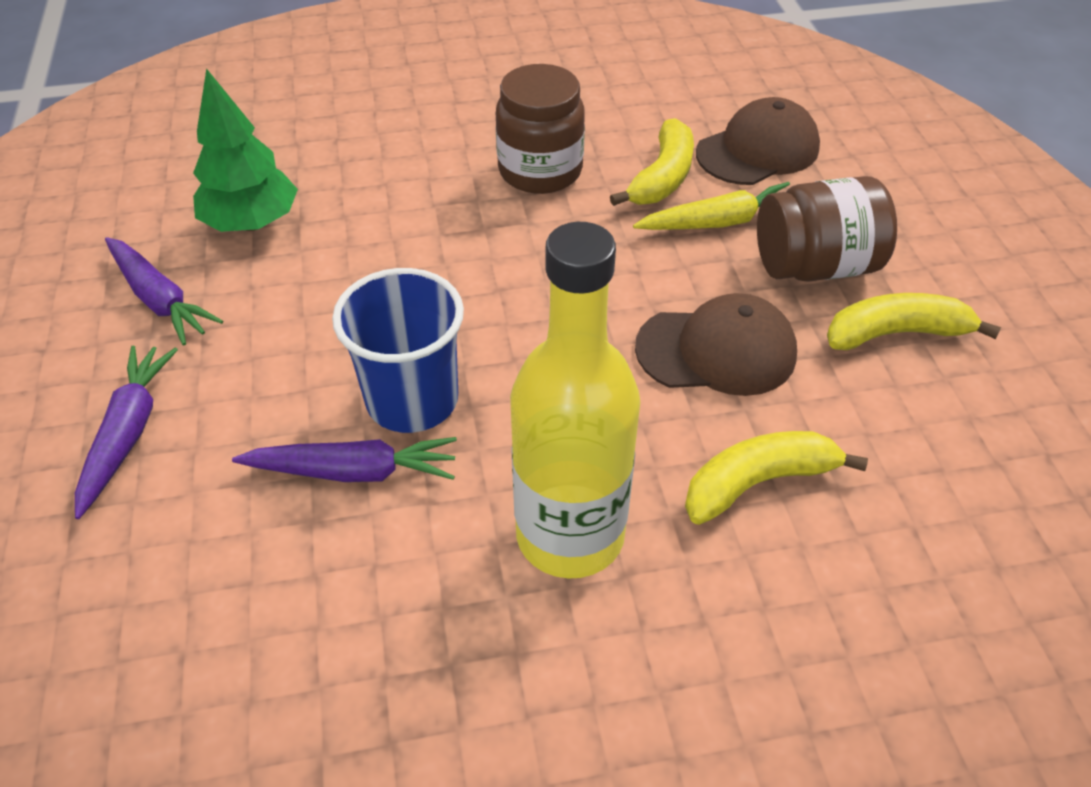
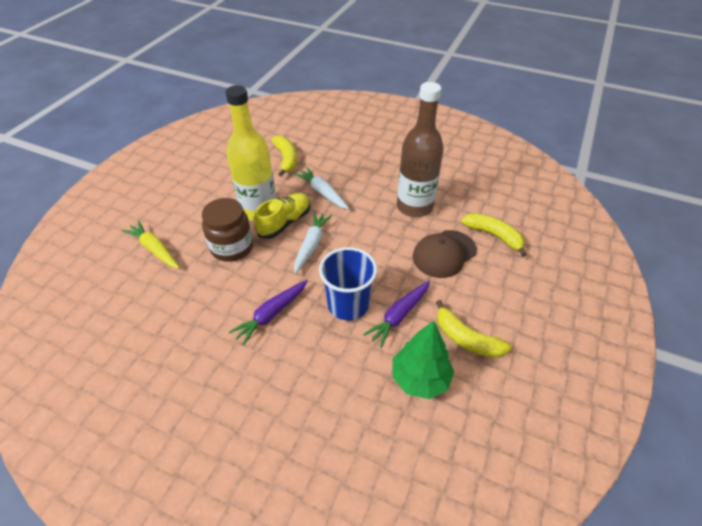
brown bottle: none = 0 -> [397,82,444,217] = 1
brown cap: [635,293,797,396] [696,97,820,185] = 2 -> [413,230,477,278] = 1
brown jar: [496,64,585,194] [757,176,897,282] = 2 -> [202,198,253,262] = 1
purple carrot: [75,345,178,519] [105,237,223,346] [232,437,457,482] = 3 -> [229,280,308,346] [363,281,430,348] = 2
white carrot: none = 0 -> [294,167,349,209] [294,212,332,274] = 2
yellow shoe: none = 0 -> [254,193,310,239] = 1

